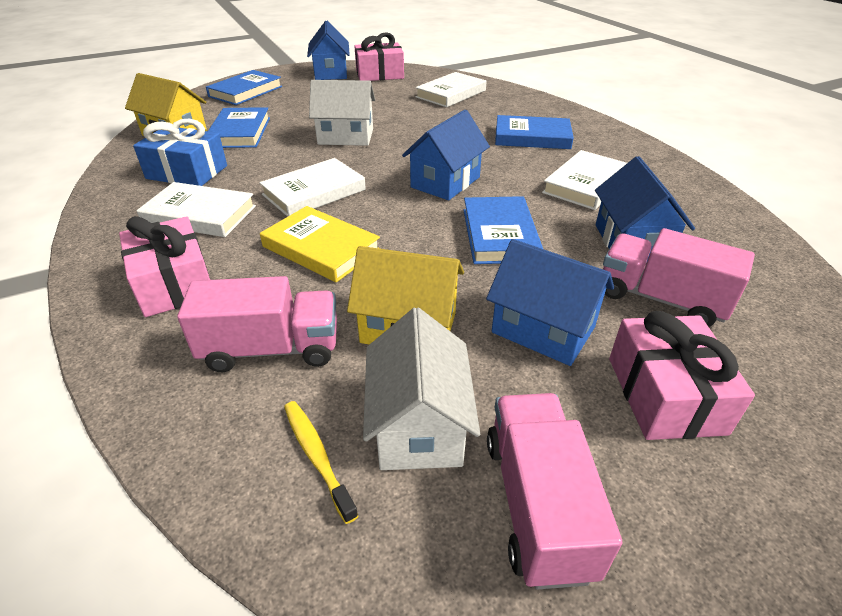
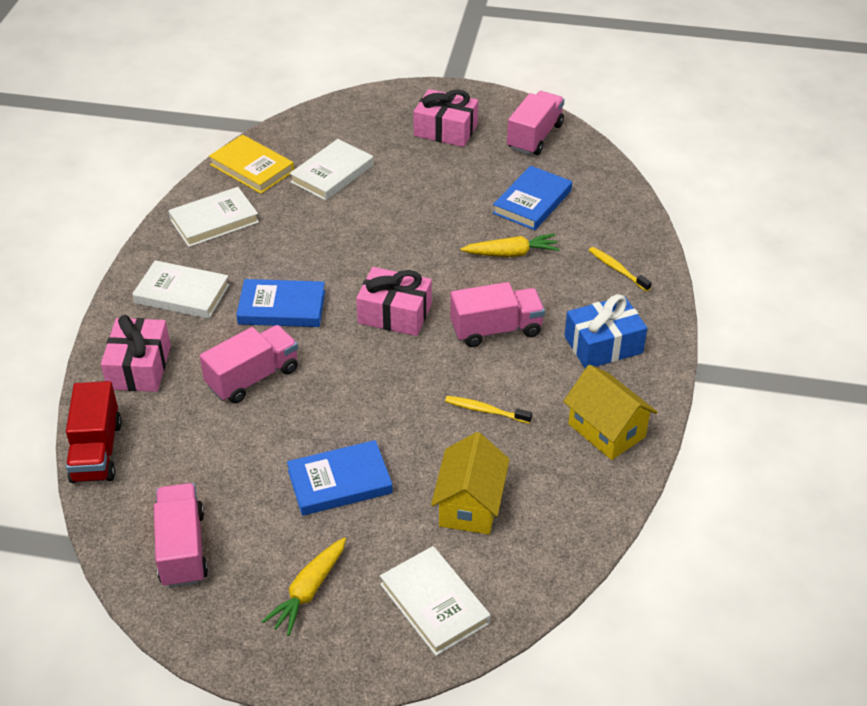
blue book: [206,70,282,105] [208,107,270,148] [463,196,543,264] [495,115,574,149] = 4 -> [236,279,325,327] [287,440,393,516] [493,166,572,230] = 3
blue house: [307,21,350,80] [402,110,490,200] [486,239,614,366] [595,156,695,263] = 4 -> none = 0
pink truck: [177,276,337,372] [487,393,622,590] [603,228,755,327] = 3 -> [154,483,208,588] [200,325,298,404] [450,282,545,347] [507,91,564,155] = 4
red truck: none = 0 -> [66,381,122,483] = 1
white house: [309,80,375,146] [363,307,480,470] = 2 -> none = 0
yellow carrot: none = 0 -> [261,537,346,636] [460,234,560,257] = 2
yellow toothbrush: [284,401,358,524] = 1 -> [445,396,532,424] [589,247,652,292] = 2

